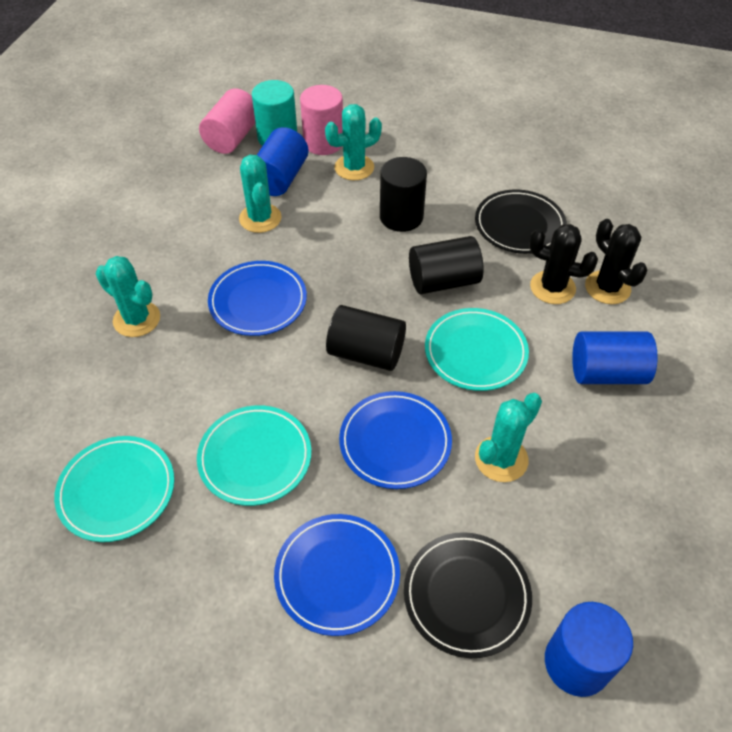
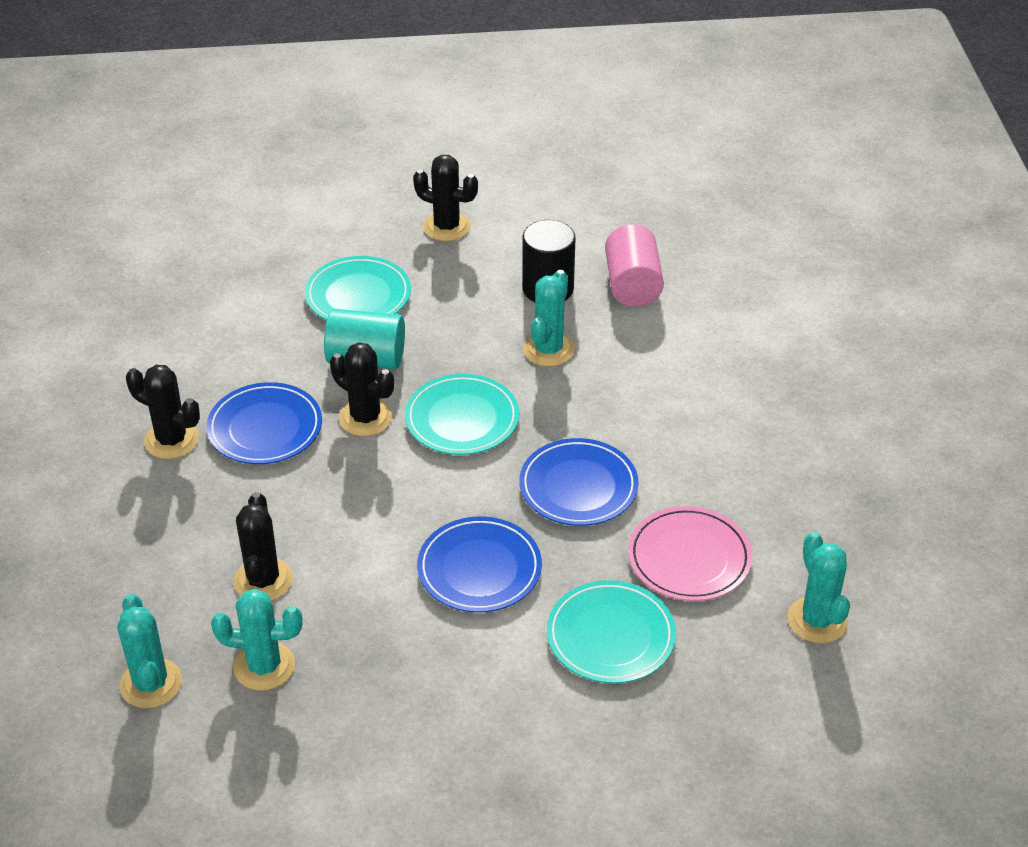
black cactus: [529,224,598,304] [585,219,647,304] = 2 -> [126,365,200,459] [234,492,293,601] [330,342,394,436] [413,155,478,241] = 4
black cylinder: [326,305,406,371] [380,157,427,232] [409,236,484,294] = 3 -> [522,220,575,302] = 1
black plate: [404,532,532,658] [475,190,567,254] = 2 -> none = 0
blue cylinder: [257,127,309,196] [545,602,633,697] [572,331,658,384] = 3 -> none = 0
pink cylinder: [199,88,255,154] [300,85,343,155] = 2 -> [605,224,664,307] = 1
pink plate: none = 0 -> [628,506,752,601] = 1

